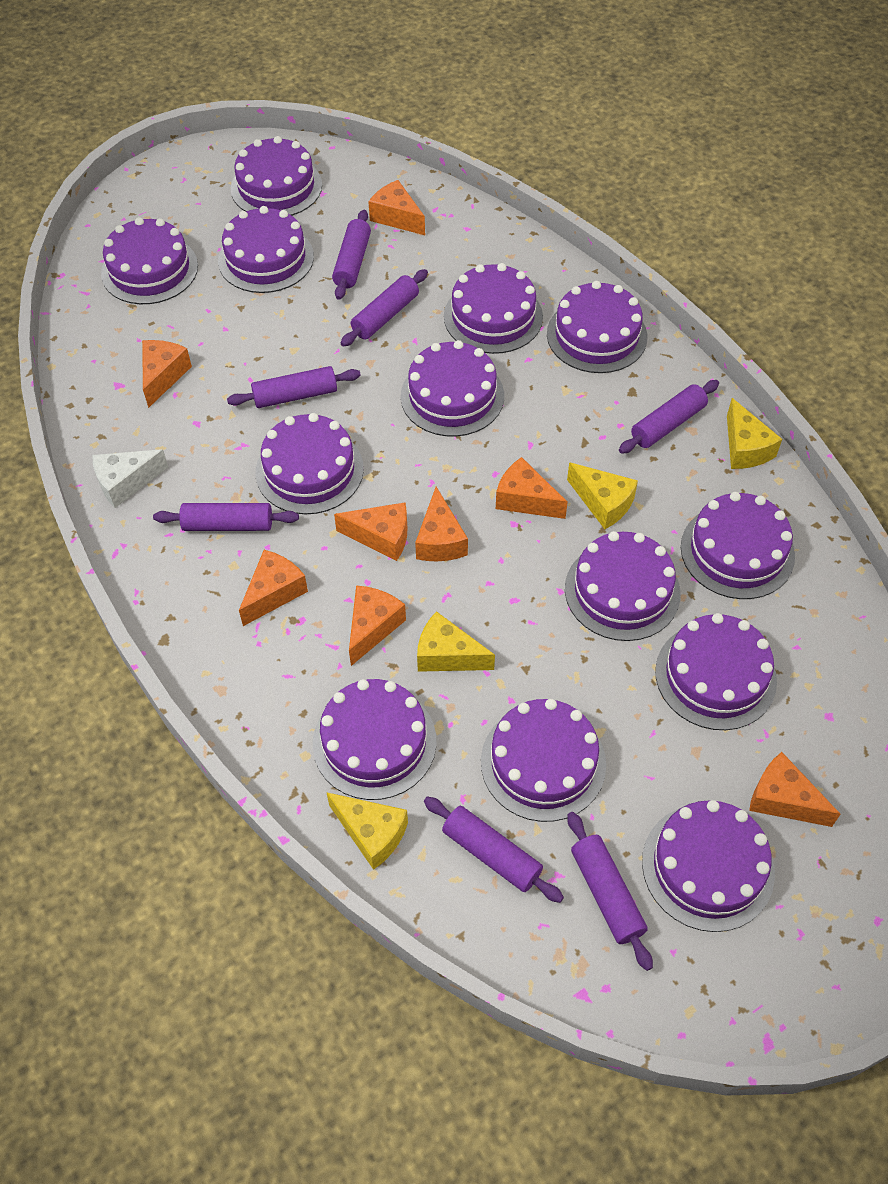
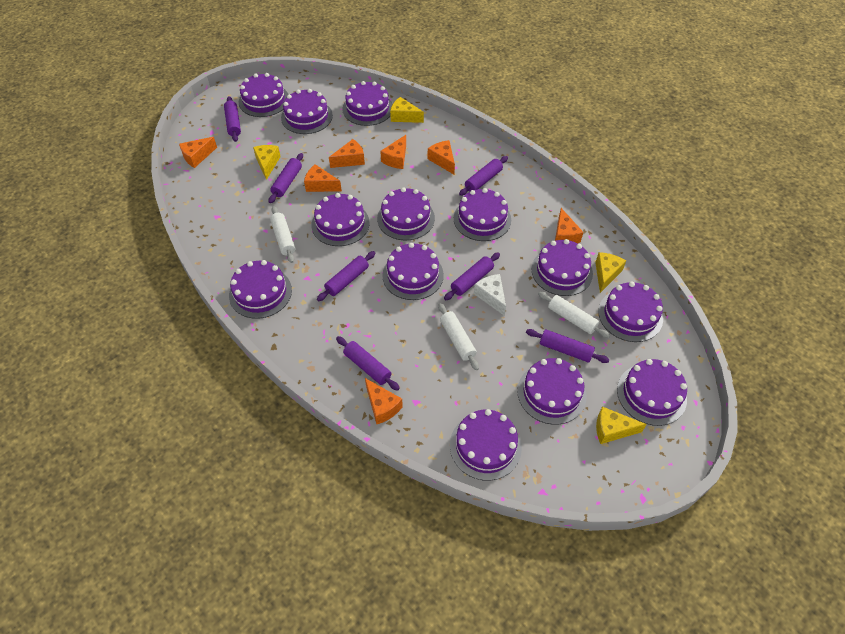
orange cheese: [142,340,192,408] [239,550,308,626] [334,502,407,561] [349,585,406,666] [368,180,425,235] [415,487,468,561] [496,457,568,519] [749,752,841,827] = 8 -> [179,137,217,168] [304,164,342,192] [329,139,365,168] [365,378,403,424] [380,135,406,169] [428,140,455,174] [555,208,583,243] = 7
white rolling pin: none = 0 -> [270,206,295,263] [438,303,479,370] [538,291,610,338] = 3

